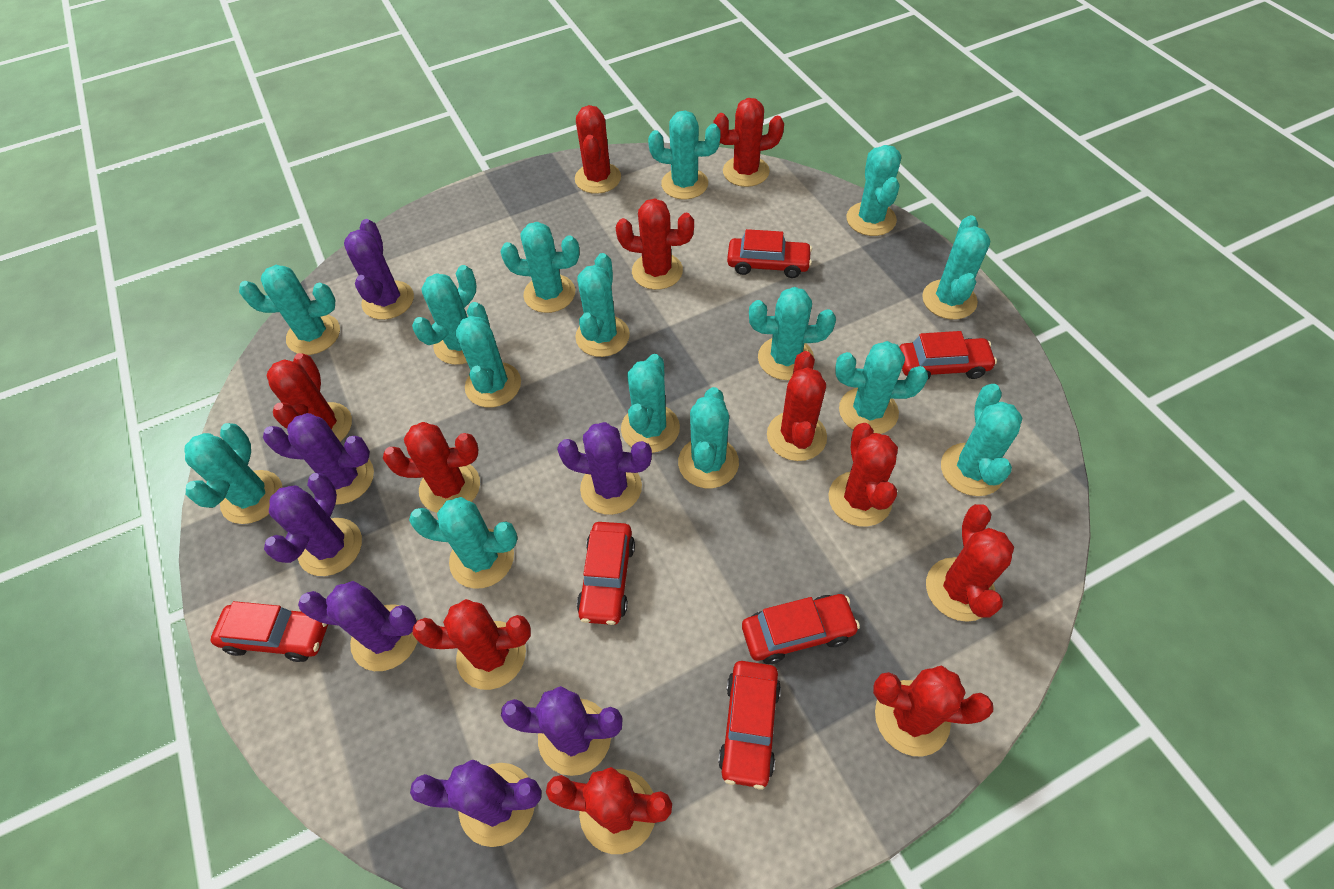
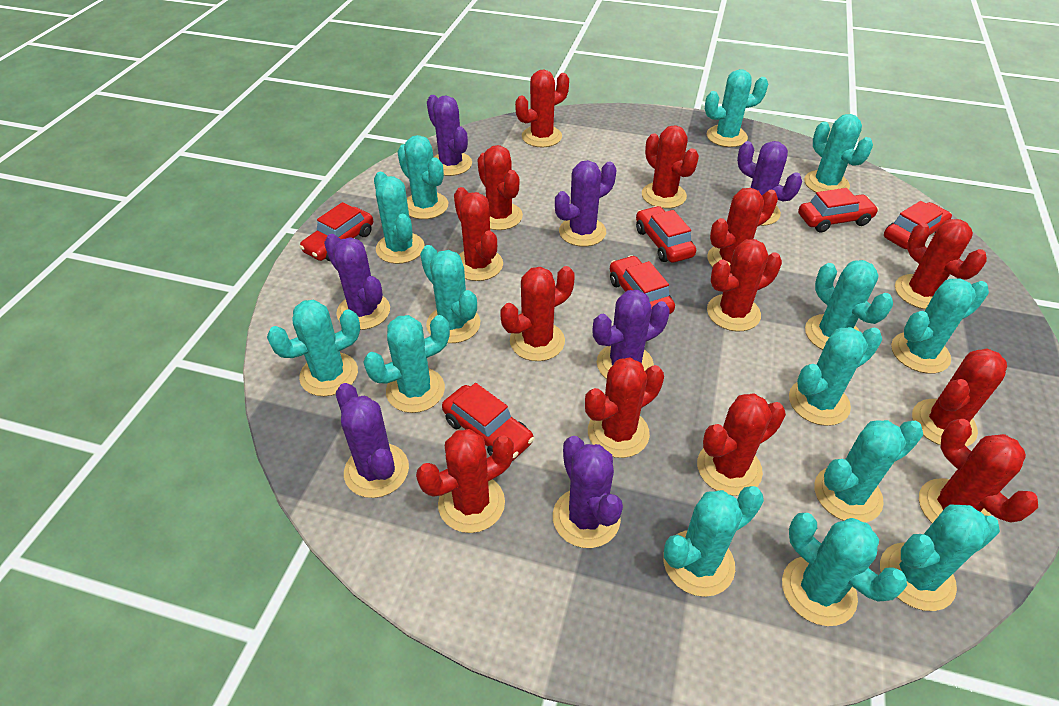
red cactus: [266,353,352,442] [383,422,480,513] [412,599,531,690] [546,767,672,854] [575,105,621,194] [616,198,694,290] [713,98,784,187] [767,351,827,461] [828,423,898,527] [873,666,993,757] [926,504,1014,622] = 11 -> [416,429,514,533] [454,187,503,281] [477,145,523,230] [500,266,575,361] [515,70,569,147] [585,358,664,458] [642,125,699,209] [697,393,786,496] [707,188,778,267] [707,239,782,331] [895,219,987,309] [912,348,1007,447] [919,419,1038,523] = 13
turquoise cactus: [185,423,282,524] [239,265,340,355] [409,497,518,589] [412,265,476,365] [455,302,521,408] [500,222,580,313] [575,253,630,357] [621,354,680,453] [648,110,721,199] [678,387,739,488] [749,287,836,380] [835,341,928,434] [846,145,901,236] [922,215,990,319] [941,384,1022,496] = 15 -> [267,300,360,396] [364,315,450,413] [374,172,425,264] [397,135,448,219] [420,245,480,343] [663,486,764,597] [705,69,768,147] [782,513,907,626] [789,327,882,426] [804,114,873,192] [805,260,893,350] [814,420,923,522] [880,505,1000,611] [891,279,989,374] = 14

